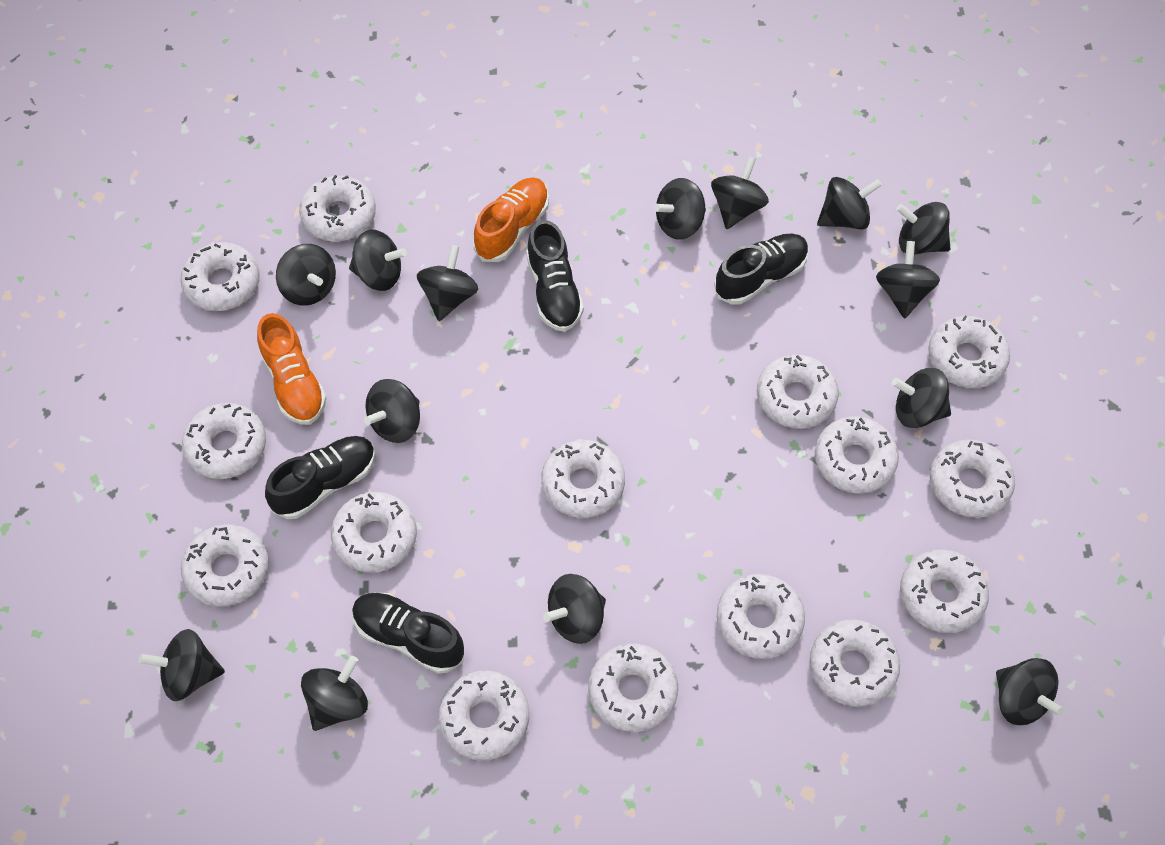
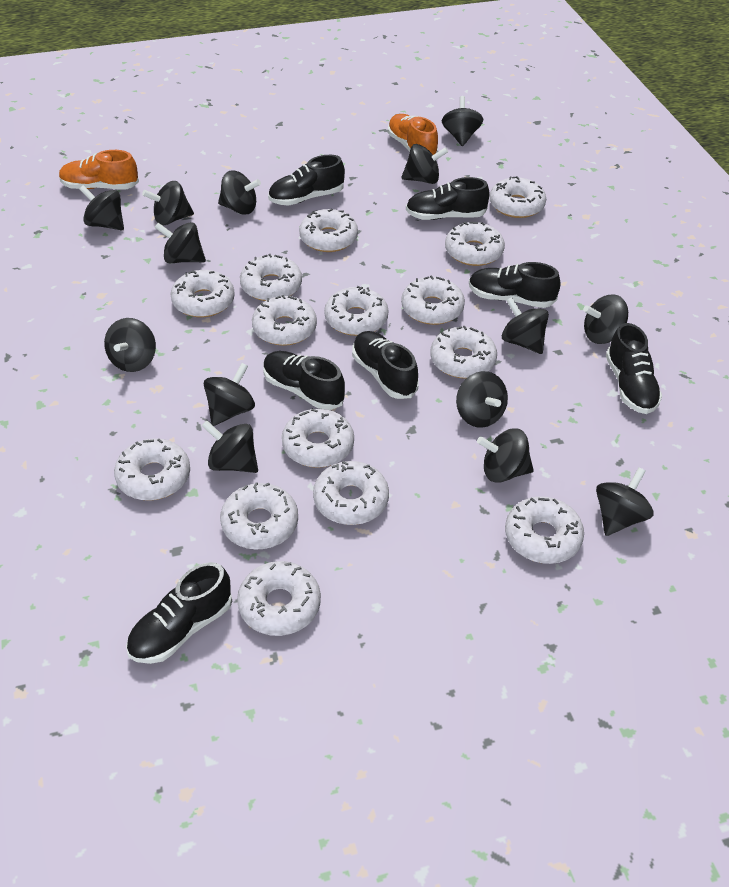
black shoe: [265,436,376,519] [352,593,464,674] [526,220,584,332] [714,234,809,305] = 4 -> [126,562,232,664] [263,351,345,410] [268,155,345,206] [352,331,419,399] [406,177,490,220] [469,262,560,308] [606,323,662,414] = 7

